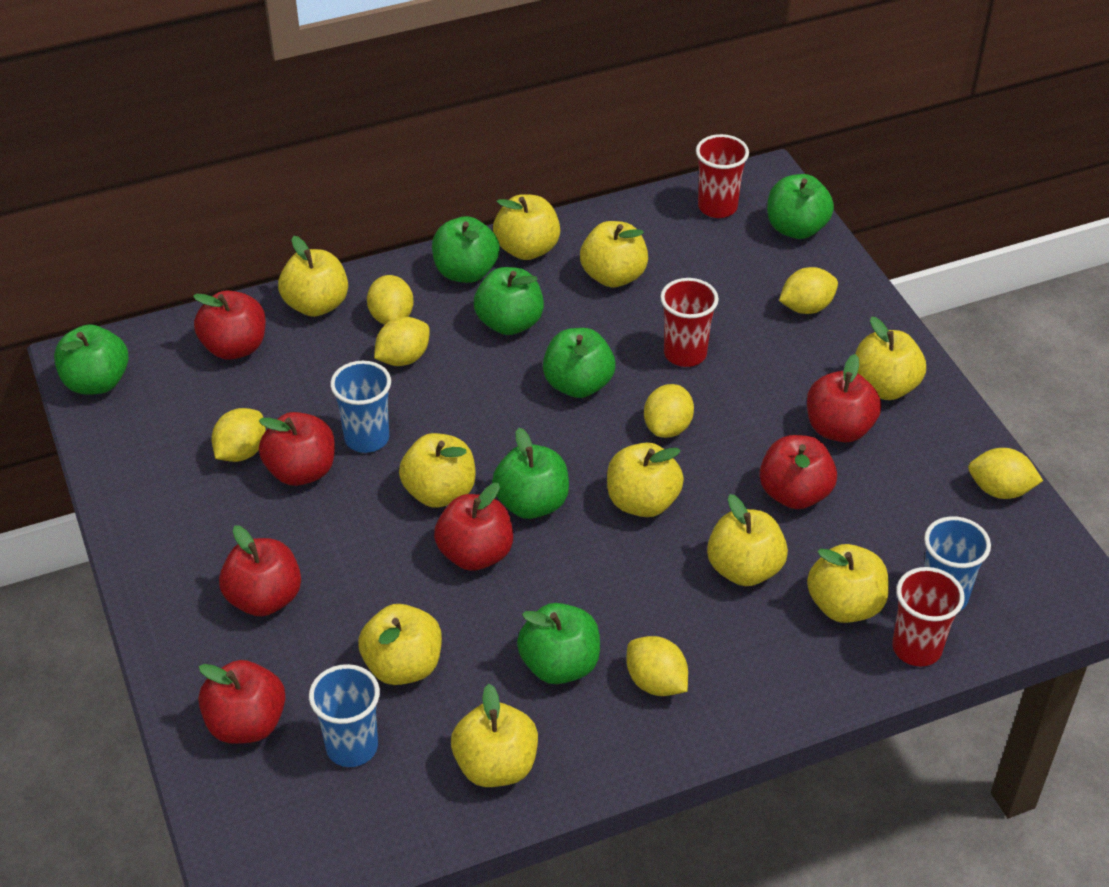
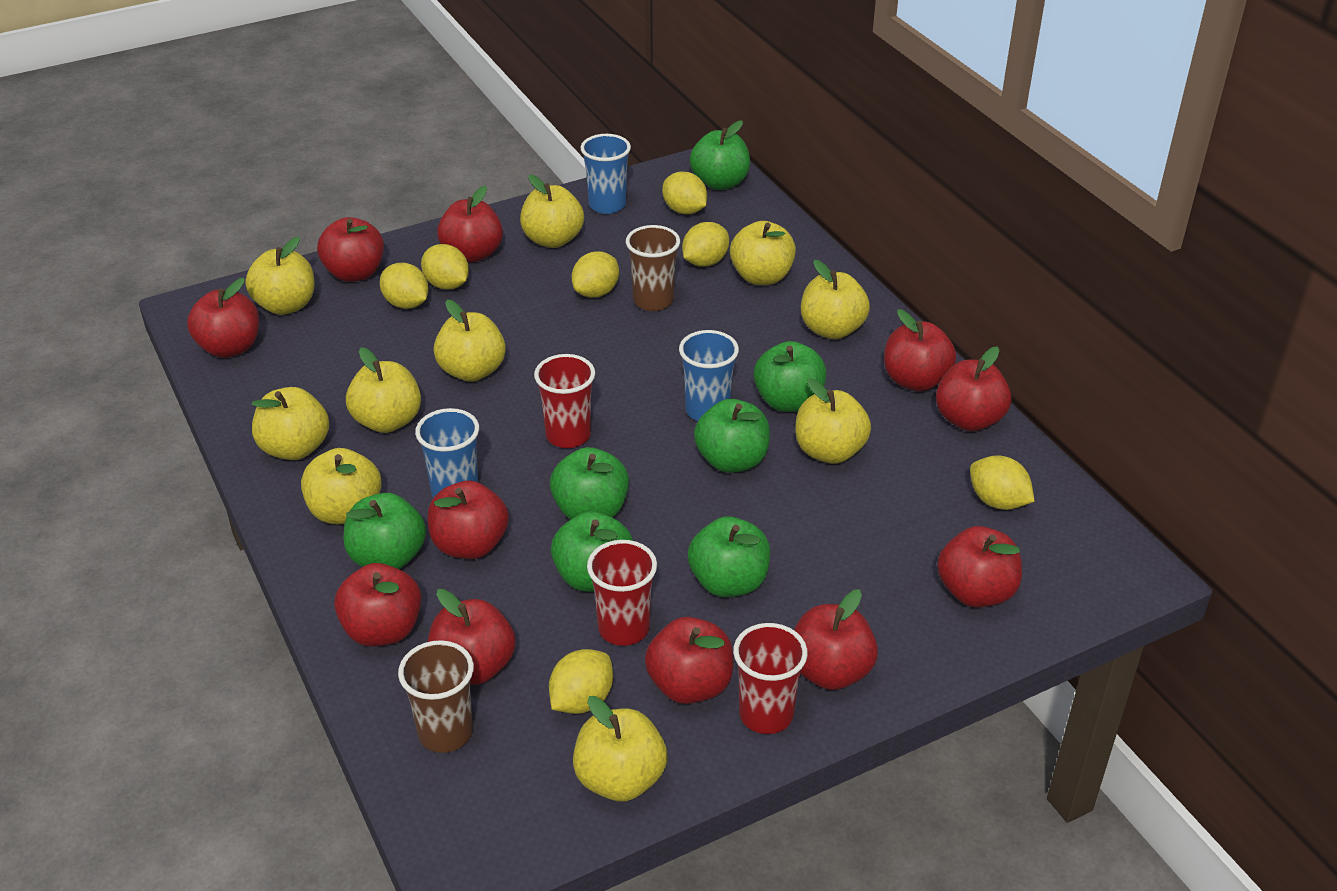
brown cup: none = 0 -> [398,640,474,753] [626,225,680,311] = 2
red apple: [193,290,266,360] [199,660,286,744] [219,525,301,617] [259,412,335,486] [434,483,513,571] [759,435,837,509] [807,354,881,442] = 7 -> [187,278,259,358] [317,217,384,282] [334,563,422,647] [428,480,509,559] [428,589,516,685] [437,186,503,263] [645,617,733,704] [794,589,878,690] [884,309,956,391] [936,346,1011,431] [937,526,1022,607] = 11

